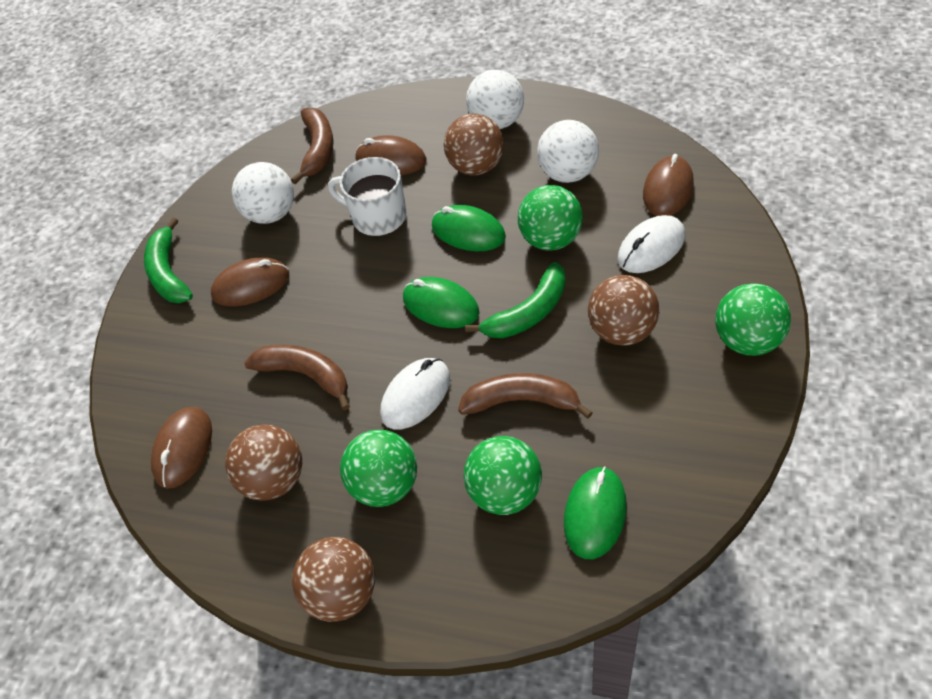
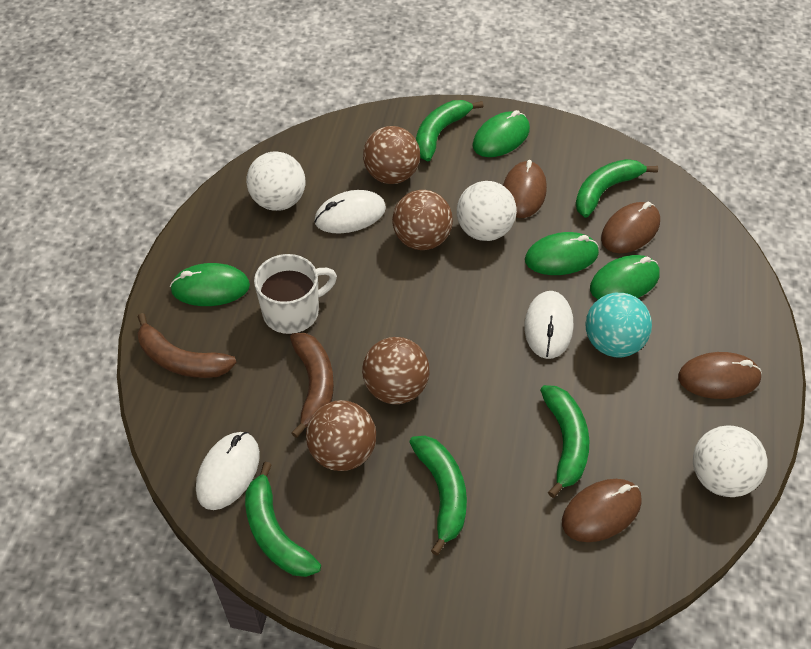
brown banana: [244,345,350,411] [291,107,334,184] [458,373,593,419] = 3 -> [137,313,236,378] [290,333,334,438] = 2
green ball: [340,429,417,507] [464,436,542,515] [518,185,583,251] [715,283,791,356] = 4 -> none = 0
green banana: [144,218,193,303] [465,262,566,339] = 2 -> [245,462,321,577] [409,436,467,555] [416,100,484,161] [540,385,589,498] [575,159,658,218] = 5
green mouse: [403,277,479,328] [432,205,506,251] [564,466,627,559] = 3 -> [170,263,250,306] [473,110,530,157] [525,232,599,275] [590,255,660,299] = 4
turquoise ball: none = 0 -> [585,293,652,357] = 1
white mouse: [381,358,450,430] [618,215,685,273] = 2 -> [196,432,260,510] [315,190,386,233] [524,291,573,359] = 3

